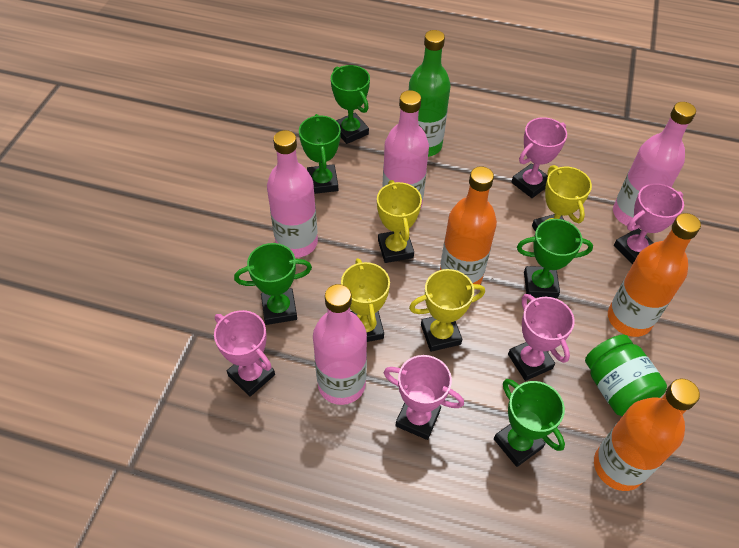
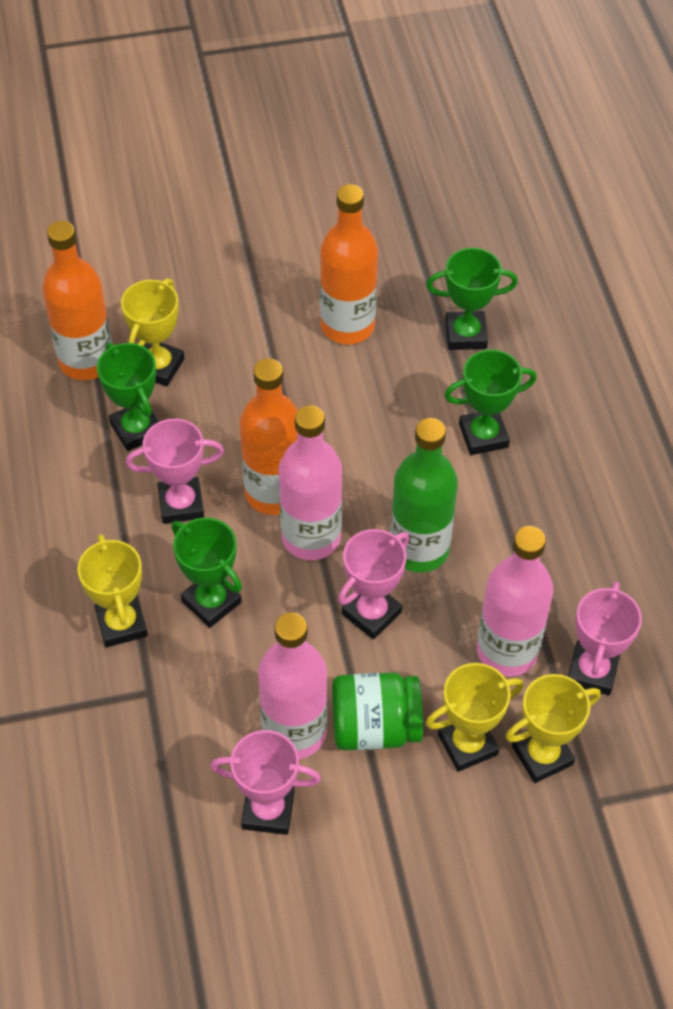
green trophy: [234,243,312,325] [299,114,341,194] [331,65,370,144] [494,379,565,467] [517,219,593,298] = 5 -> [97,343,159,451] [172,518,242,628] [426,248,518,350] [444,349,537,455] = 4
pink bottle: [267,130,318,258] [313,284,367,405] [382,90,429,208] [613,102,696,226] = 4 -> [258,612,327,759] [279,405,342,560] [477,526,553,676] = 3
pink trophy: [214,310,275,397] [384,355,464,440] [508,294,575,381] [511,117,567,198] [614,183,684,265] = 5 -> [126,419,224,524] [210,730,321,835] [338,529,409,639] [568,582,642,695] = 4

